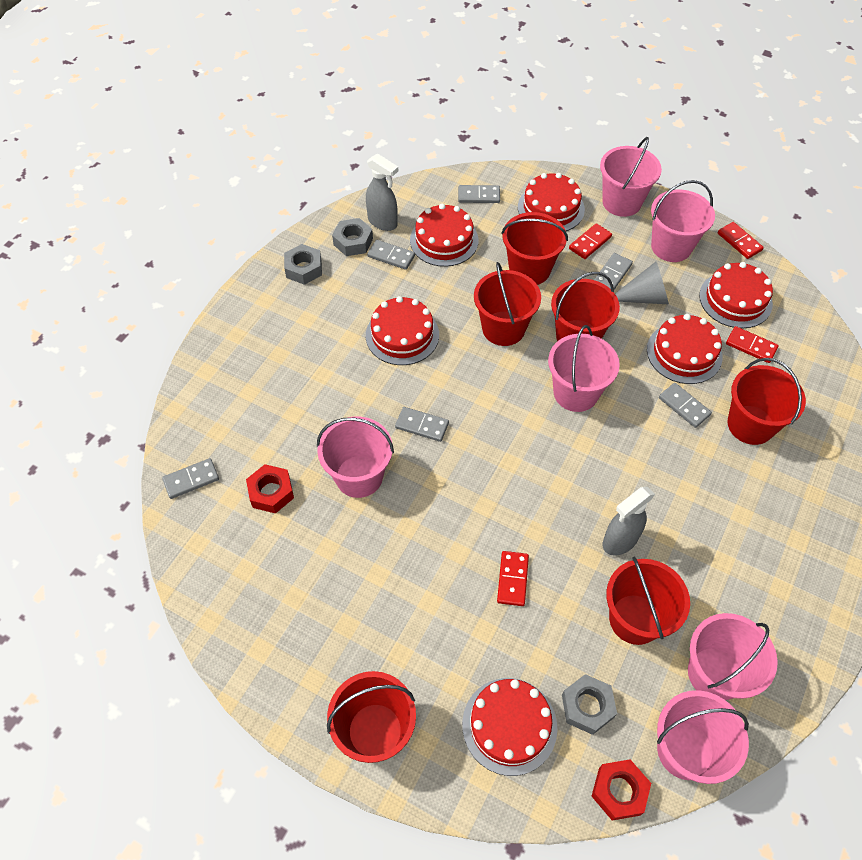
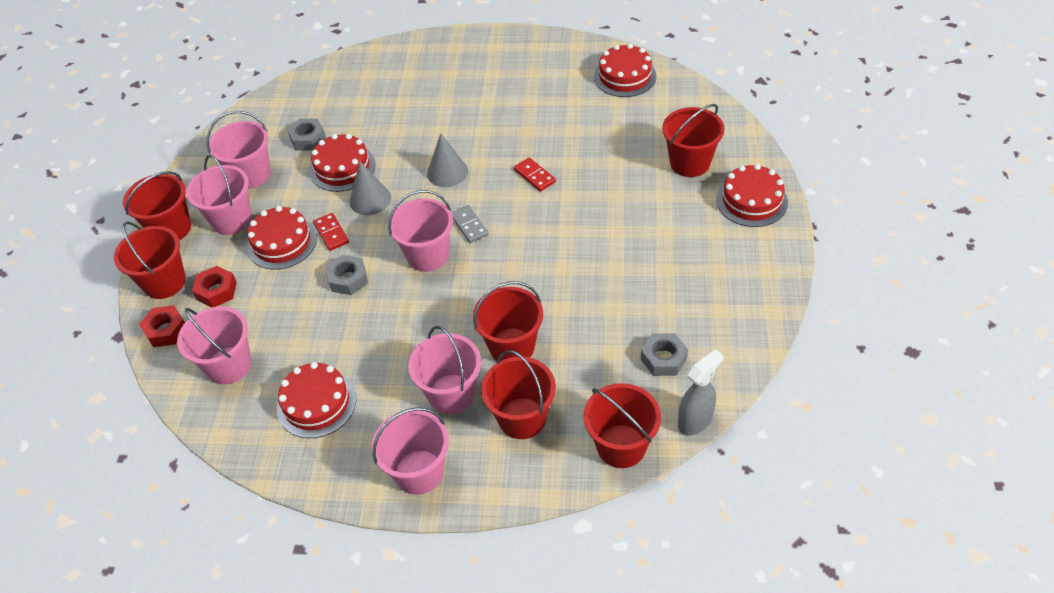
grey cone: [615,262,669,305] = 1 -> [350,161,391,215] [427,133,468,187] = 2
grey domino: [162,458,219,499] [367,240,415,270] [395,407,449,442] [458,185,500,203] [594,253,633,290] [659,383,712,428] = 6 -> [451,205,489,243] = 1
grey spray bottle: [366,154,398,231] [602,487,655,556] = 2 -> [678,349,723,435] = 1
red cake: [366,296,439,365] [410,204,479,267] [462,678,557,776] [518,173,585,231] [647,314,723,384] [699,262,773,328] = 6 -> [247,206,317,270] [277,362,357,438] [310,134,375,192] [594,44,656,97] [716,164,788,227] = 5
red domino: [497,551,529,606] [569,223,612,259] [718,222,764,259] [726,326,779,363] = 4 -> [313,213,349,251] [514,157,556,192] = 2

